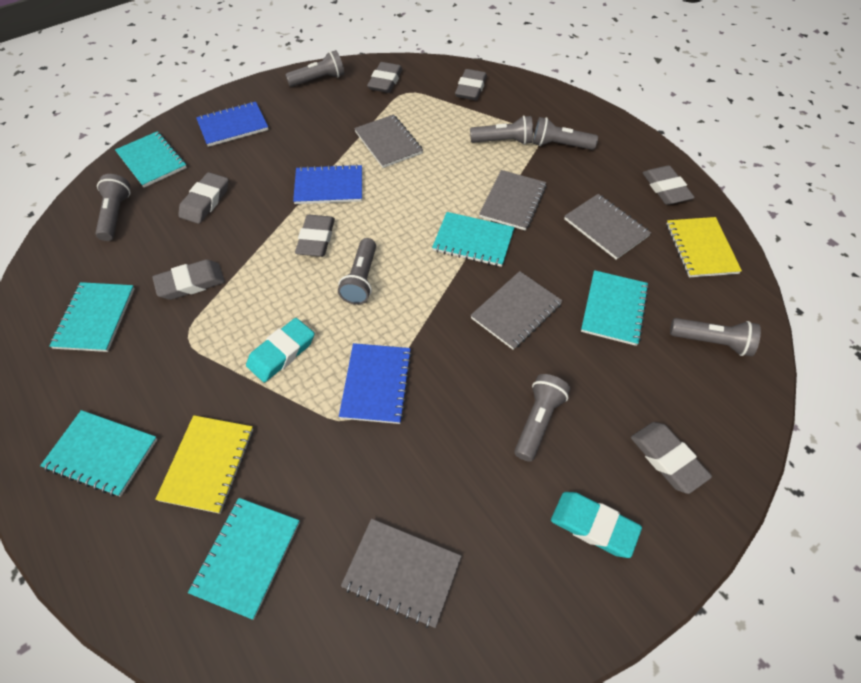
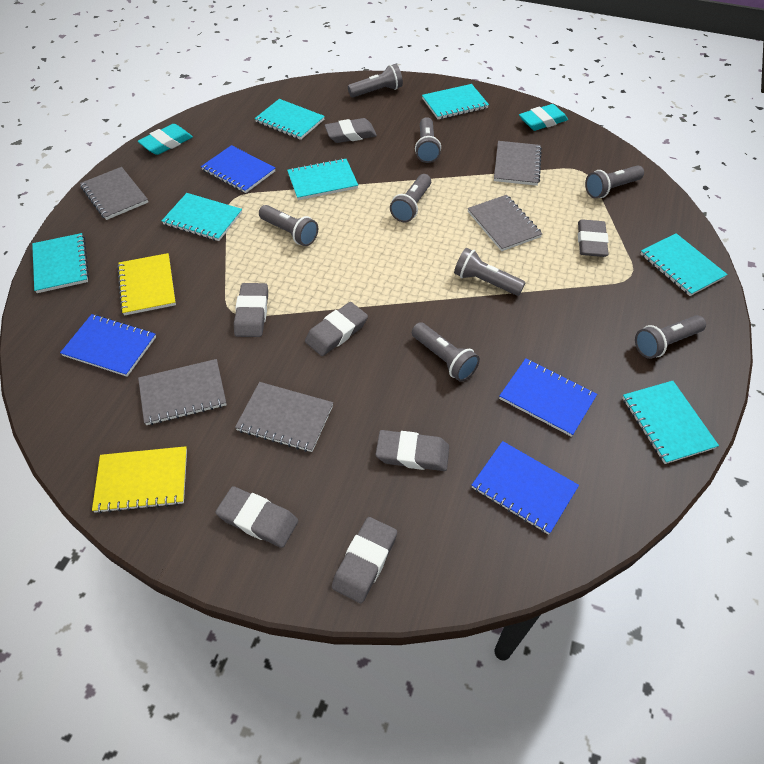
blue notebook: [196,102,269,147] [293,164,362,204] [339,343,412,424] = 3 -> [60,314,156,377] [201,145,275,193] [472,441,579,535] [499,358,597,437] = 4
grey flashlight: [95,174,130,241] [285,50,345,87] [338,238,376,305] [470,115,533,145] [514,374,570,462] [533,117,598,150] [670,318,761,356] = 7 -> [259,205,318,246] [348,64,403,97] [390,174,431,222] [412,322,480,382] [415,117,441,163] [454,248,526,296] [585,165,644,199] [635,315,706,359] = 8
turquoise notebook: [40,410,157,497] [49,282,135,352] [115,131,187,188] [188,498,300,620] [432,212,515,267] [581,270,649,346] = 6 -> [32,233,89,293] [162,193,242,241] [255,99,325,140] [287,158,358,200] [422,84,489,119] [623,381,719,464] [640,233,728,296] = 7

